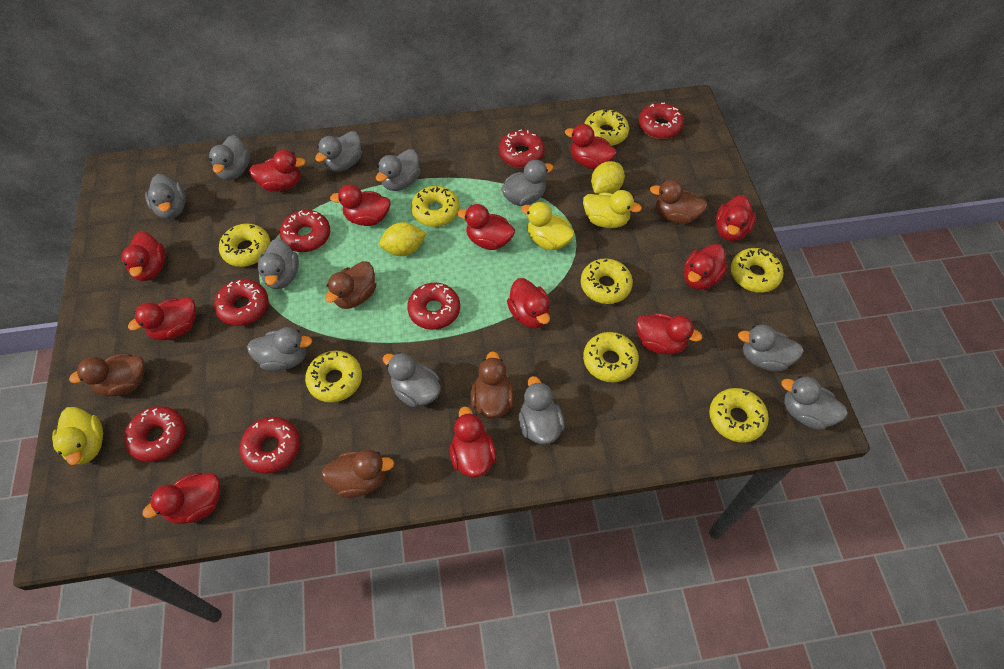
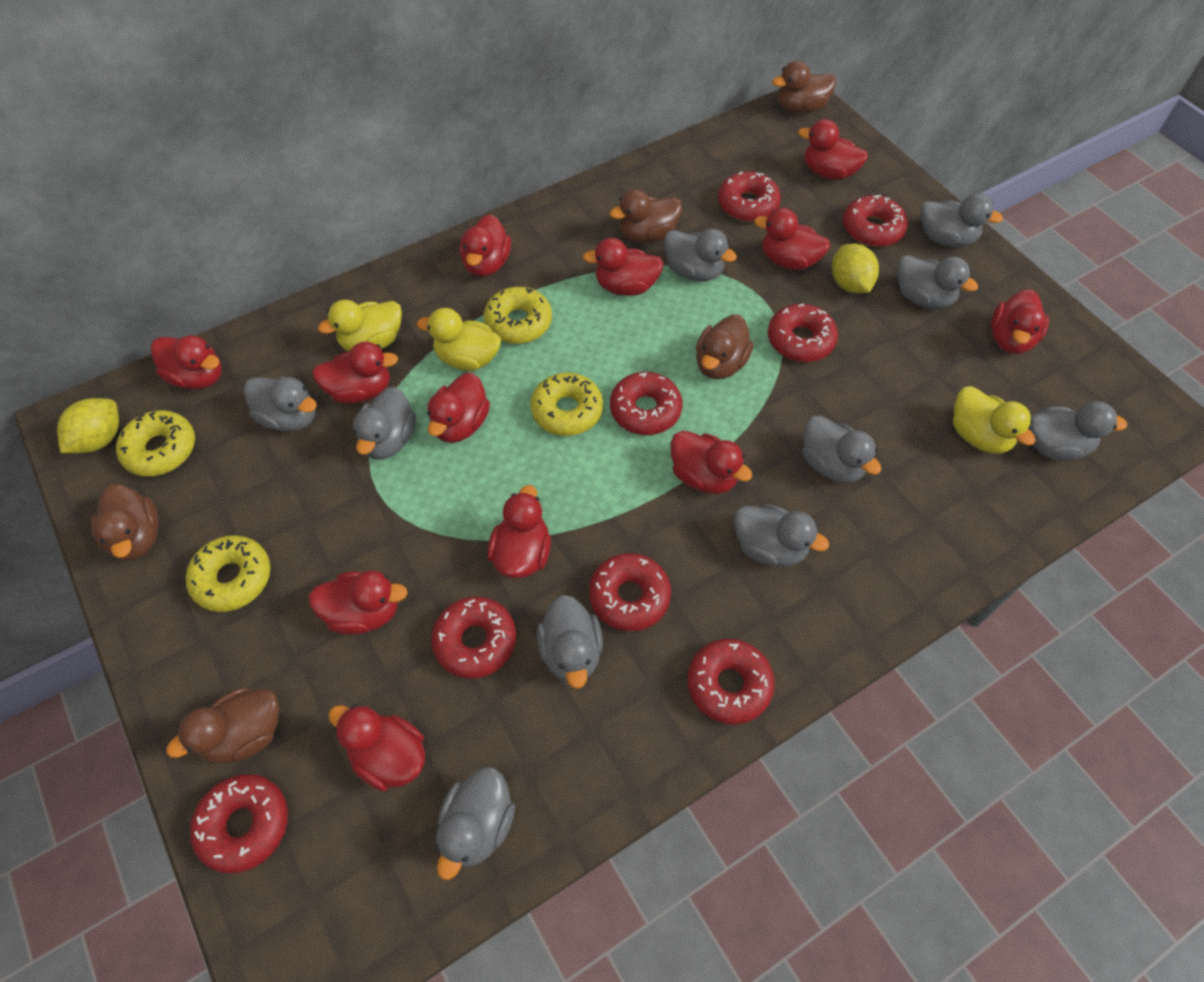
grey duck: [145,174,186,219] [209,135,250,180] [247,327,312,371] [258,238,299,289] [315,131,362,172] [376,149,421,191] [382,352,441,407] [501,160,554,206] [519,376,565,444] [738,325,804,372] [781,376,848,430] = 11 -> [244,376,317,432] [353,387,416,459] [436,767,515,880] [537,595,603,689] [664,229,737,282] [734,504,829,567] [802,415,882,483] [897,255,978,309] [921,193,1003,247] [1028,401,1127,461] = 10
red donut: [124,406,186,462] [214,279,269,326] [239,417,300,474] [280,210,330,252] [407,283,460,330] [499,129,545,168] [639,103,684,139] = 7 -> [190,774,288,873] [431,597,516,679] [589,553,671,631] [610,372,682,435] [687,639,775,725] [718,171,781,222] [768,304,838,362] [843,195,908,247] = 8
yellow donut: [219,224,271,267] [305,351,362,403] [411,186,460,227] [581,259,633,304] [583,332,639,383] [584,109,629,146] [709,388,769,443] [731,248,784,293] = 8 -> [116,410,195,477] [186,535,271,612] [484,287,552,344] [530,372,603,436] = 4

